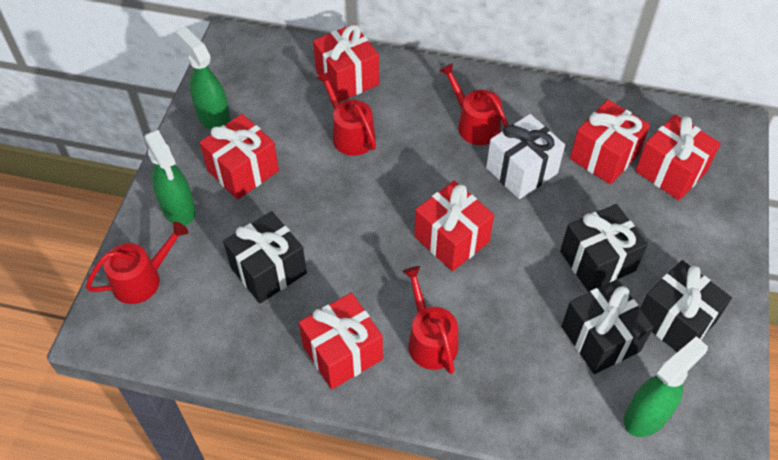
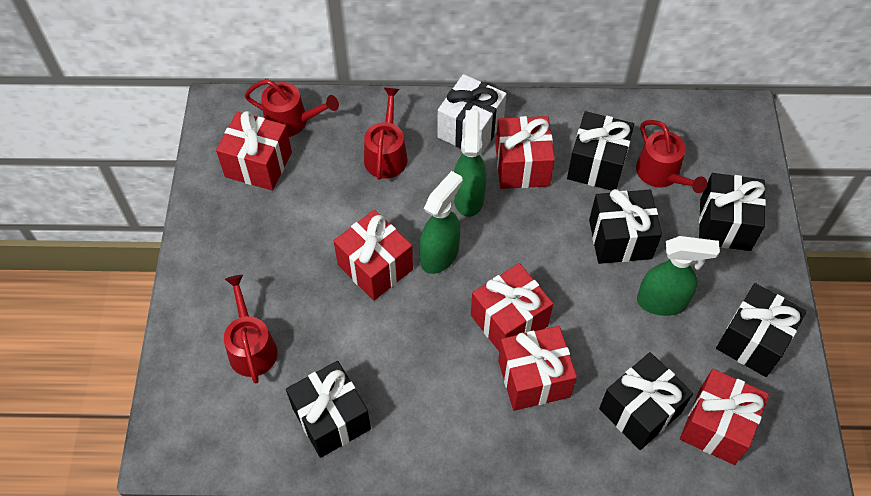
black gift: [223,211,307,303] [560,204,648,292] [561,279,653,374] [640,260,732,352] = 4 -> [286,361,371,458] [567,111,634,191] [589,189,662,264] [599,352,693,450] [699,173,766,251] [716,283,807,377] = 6

